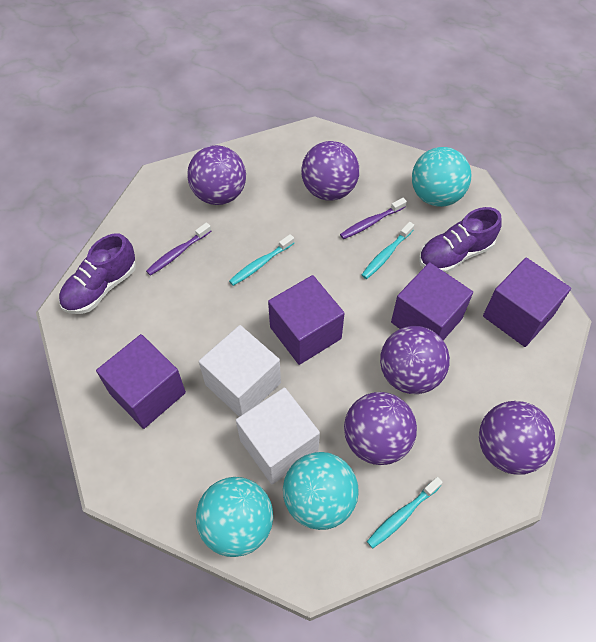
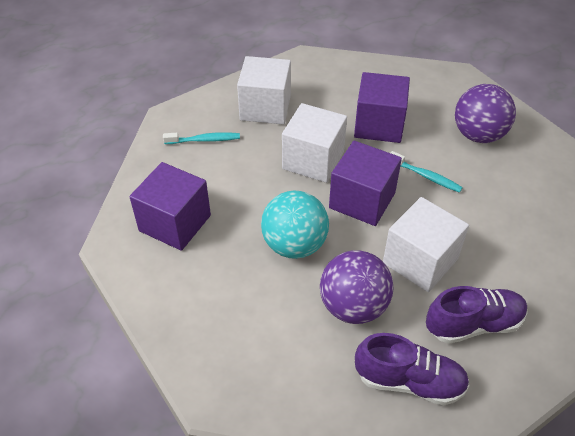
purple ball: [187,145,246,205] [301,141,359,201] [344,392,417,465] [380,326,450,394] [479,401,555,475] = 5 -> [320,250,393,324] [455,84,516,143] = 2
purple cube: [96,334,186,429] [268,275,345,365] [391,262,473,340] [483,257,571,347] = 4 -> [130,162,211,251] [329,141,402,226] [354,72,410,143] = 3
purple toothbrush: [146,222,211,276] [340,198,407,239] = 2 -> none = 0
turquoise ball: [196,477,273,557] [283,452,359,530] [412,147,471,207] = 3 -> [261,191,329,259] = 1
turquoise toothbrush: [229,234,294,286] [362,222,414,279] [367,477,443,548] = 3 -> [163,132,240,144] [390,151,463,193] = 2
white cube: [199,325,281,417] [236,388,320,484] = 2 -> [237,56,291,125] [282,103,347,183] [383,197,469,292] = 3

